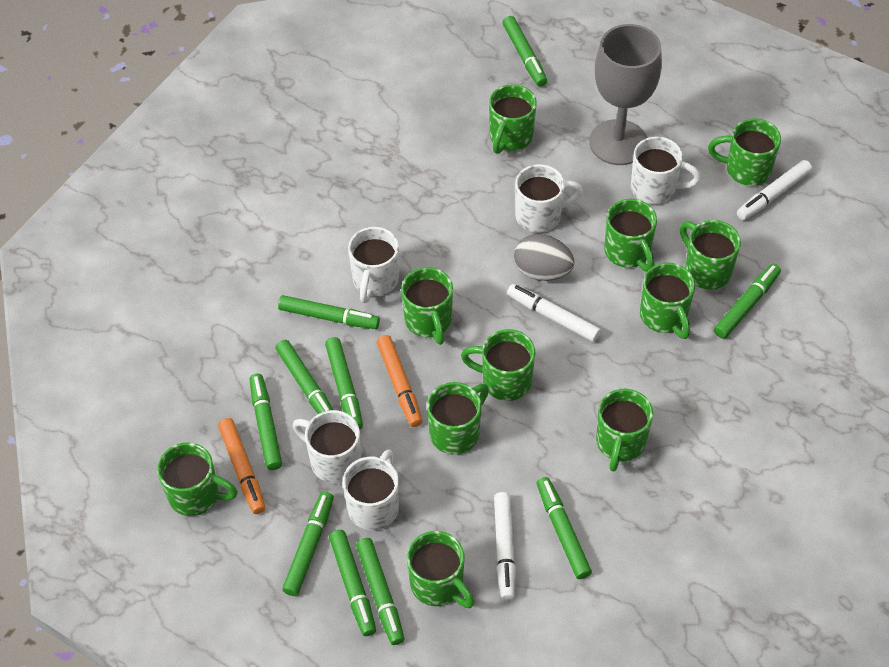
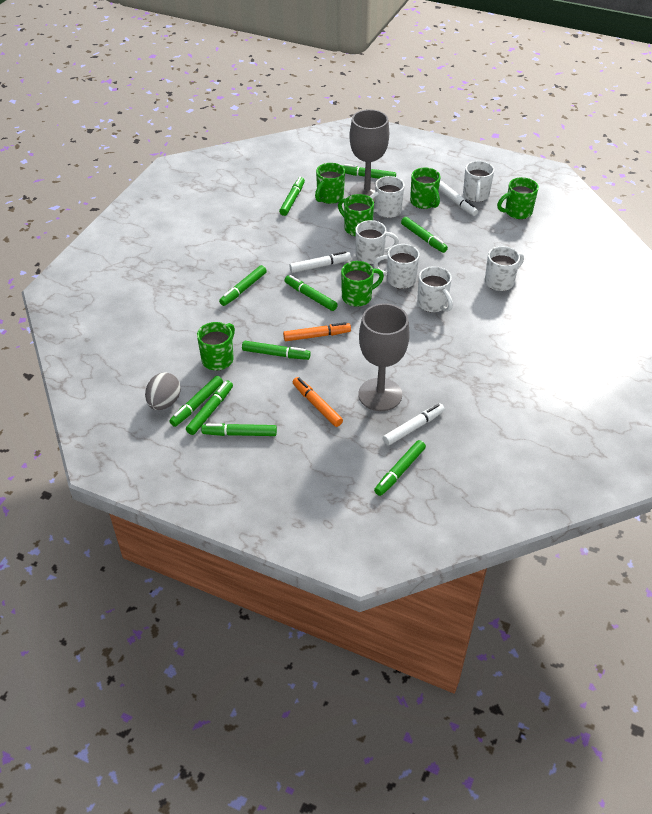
green mug: [157,442,238,516] [401,267,453,345] [407,531,475,608] [427,382,489,455] [461,329,535,401] [489,84,537,154] [596,389,653,471] [604,199,657,272] [640,263,695,339] [680,220,741,290] [708,118,781,186] = 11 -> [197,322,235,370] [315,163,345,204] [338,194,374,236] [341,261,384,307] [410,167,441,209] [497,177,538,219] = 6
grey goblet: [589,24,662,165] = 1 -> [349,109,389,203] [358,303,410,411] = 2
white mug: [293,410,361,483] [342,449,399,530] [348,227,399,303] [515,164,583,233] [631,136,701,204] = 5 -> [355,220,399,264] [370,176,405,218] [373,244,420,289] [417,266,453,312] [463,161,494,202] [485,246,524,291] = 6

